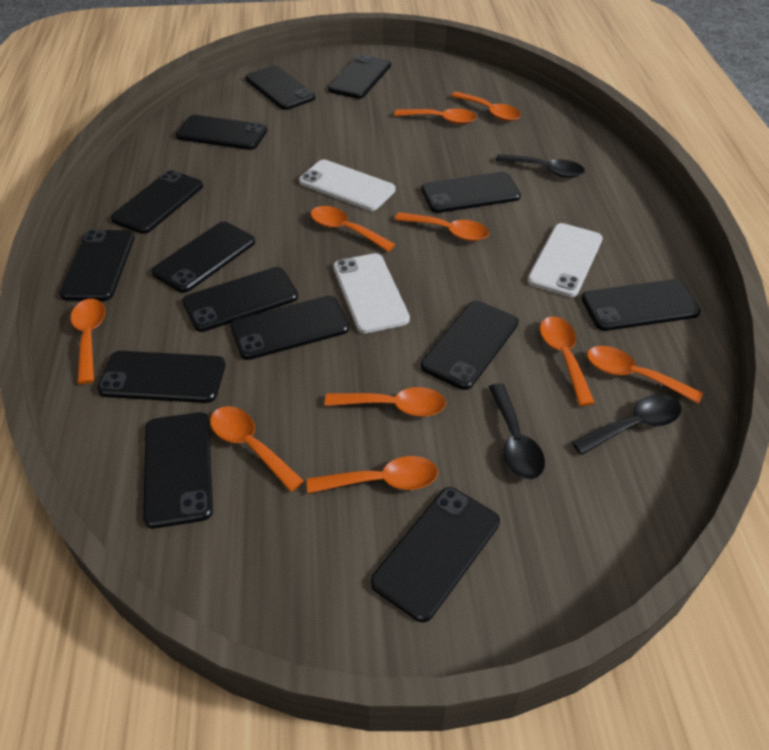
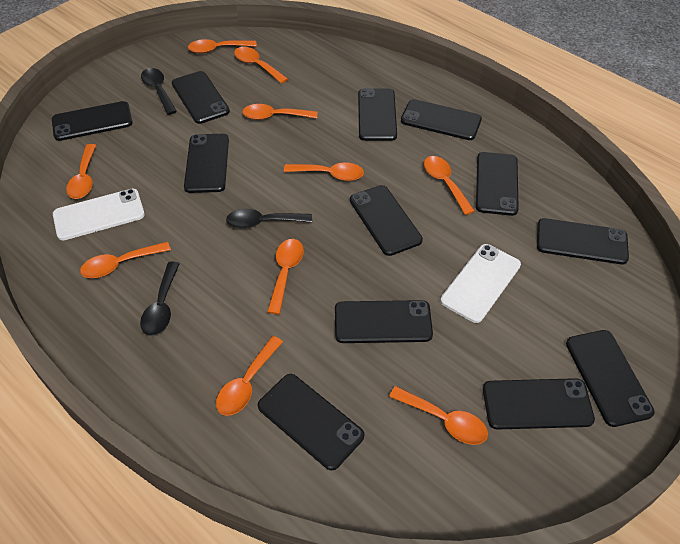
black phone: [59,230,135,301] [97,351,225,403] [111,170,203,234] [143,412,213,528] [151,222,255,293] [176,115,267,150] [182,267,298,332] [230,296,349,360] [245,65,315,110] [328,54,391,99] [371,487,500,622] [421,172,521,213] [421,301,519,390] [581,279,701,331] = 14 -> [52,101,133,141] [172,71,230,124] [184,134,229,193] [258,374,364,470] [335,300,433,343] [350,185,423,256] [358,88,397,141] [401,99,482,140] [476,152,519,216] [483,378,595,430] [537,218,629,264] [566,330,655,427] = 12
white phone: [299,159,395,211] [333,253,410,333] [527,223,603,297] = 3 -> [53,189,145,240] [440,244,521,323] = 2

